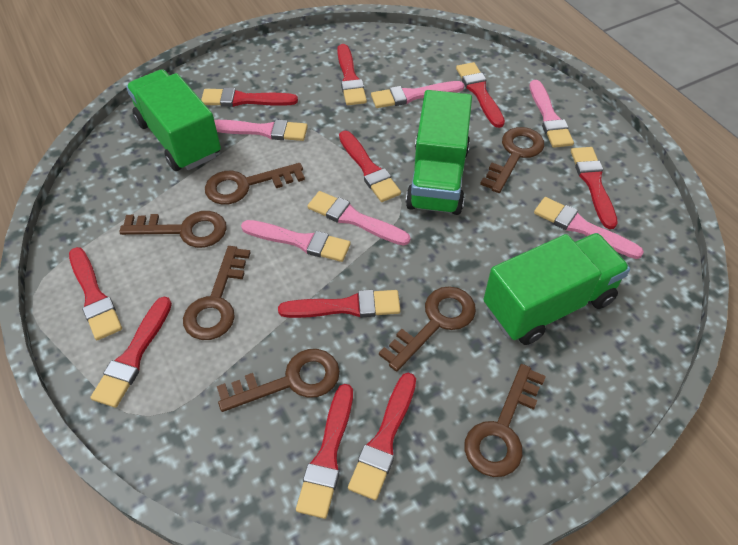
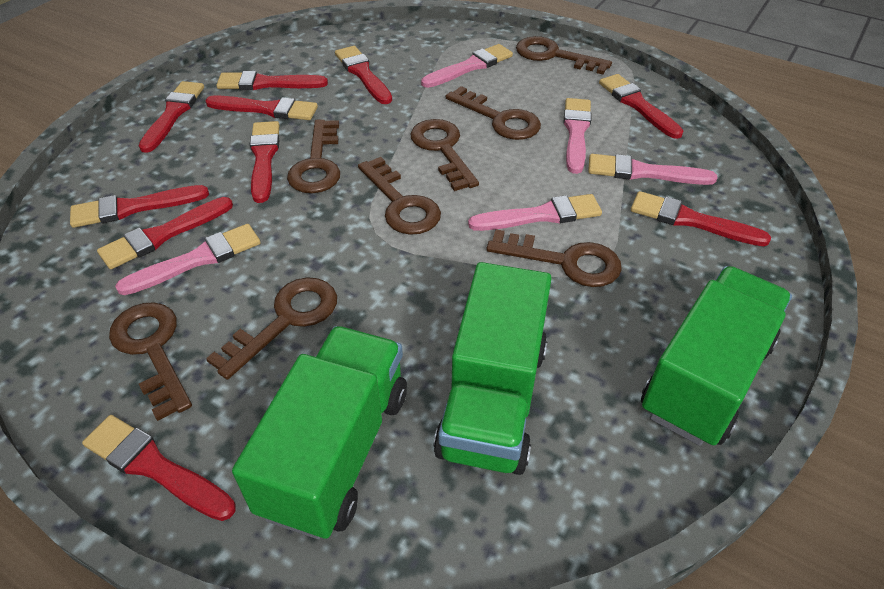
brown key: [119,211,227,248] [183,246,251,340] [205,163,305,205] [217,349,340,412] [379,286,476,372] [464,364,546,477] [480,127,544,193] = 7 -> [109,302,192,421] [206,277,337,380] [287,119,340,193] [358,157,441,235] [410,119,479,191] [446,86,541,140] [487,229,622,287] [516,36,612,74] = 8
pink brush: [214,119,308,141] [241,220,351,262] [307,191,410,246] [371,81,464,108] [530,80,574,148] [534,197,644,259] = 6 -> [115,224,261,295] [421,44,513,88] [468,194,602,231] [564,98,592,174] [588,154,717,185] = 5

